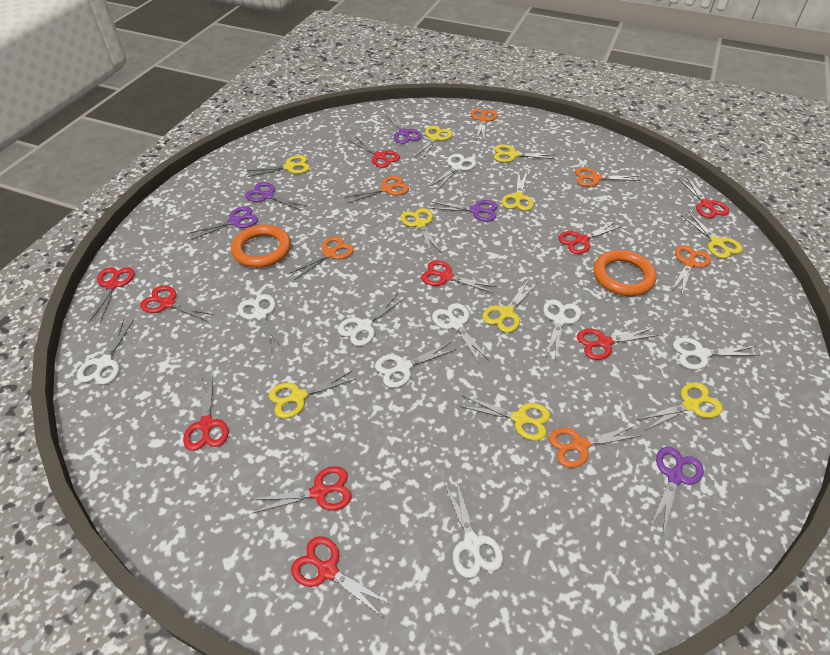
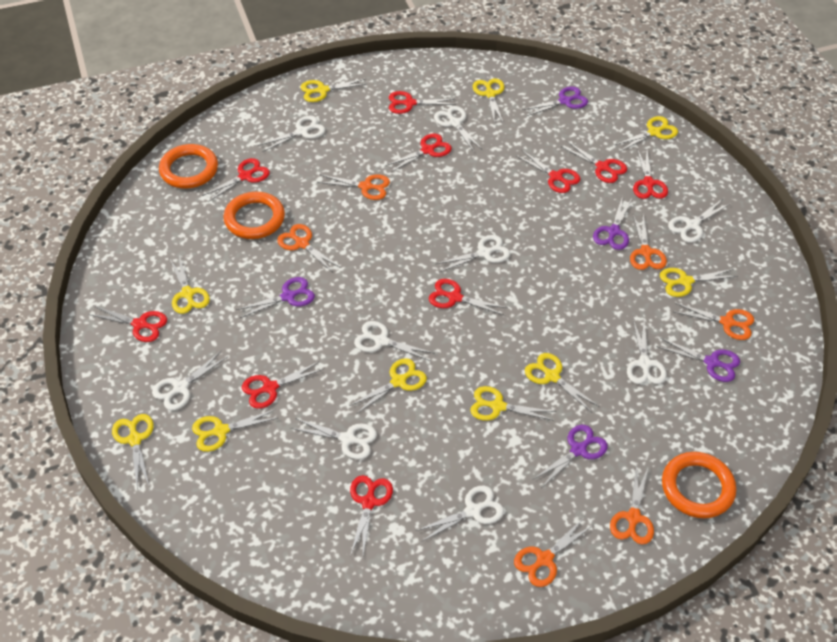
orange ring: [231,225,291,268] [593,250,656,296] = 2 -> [159,144,218,188] [224,192,285,239] [662,452,736,518] = 3

